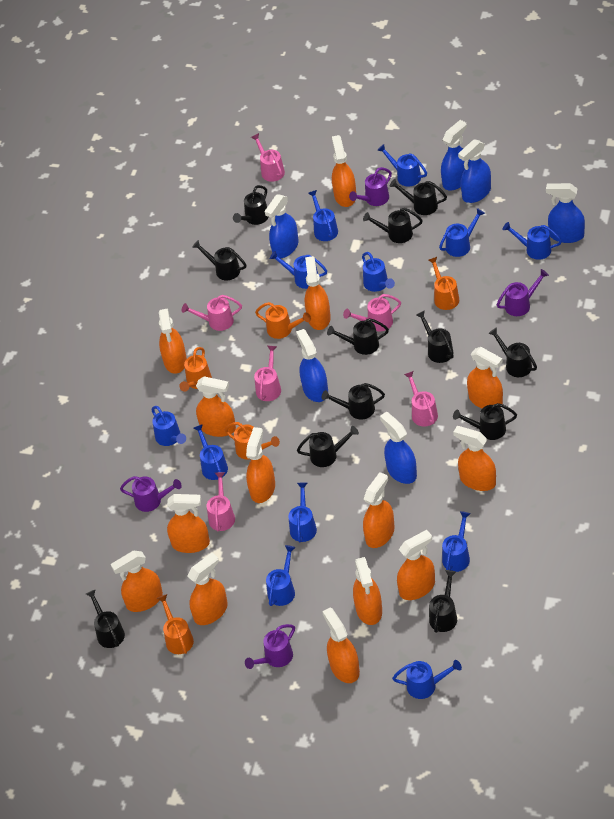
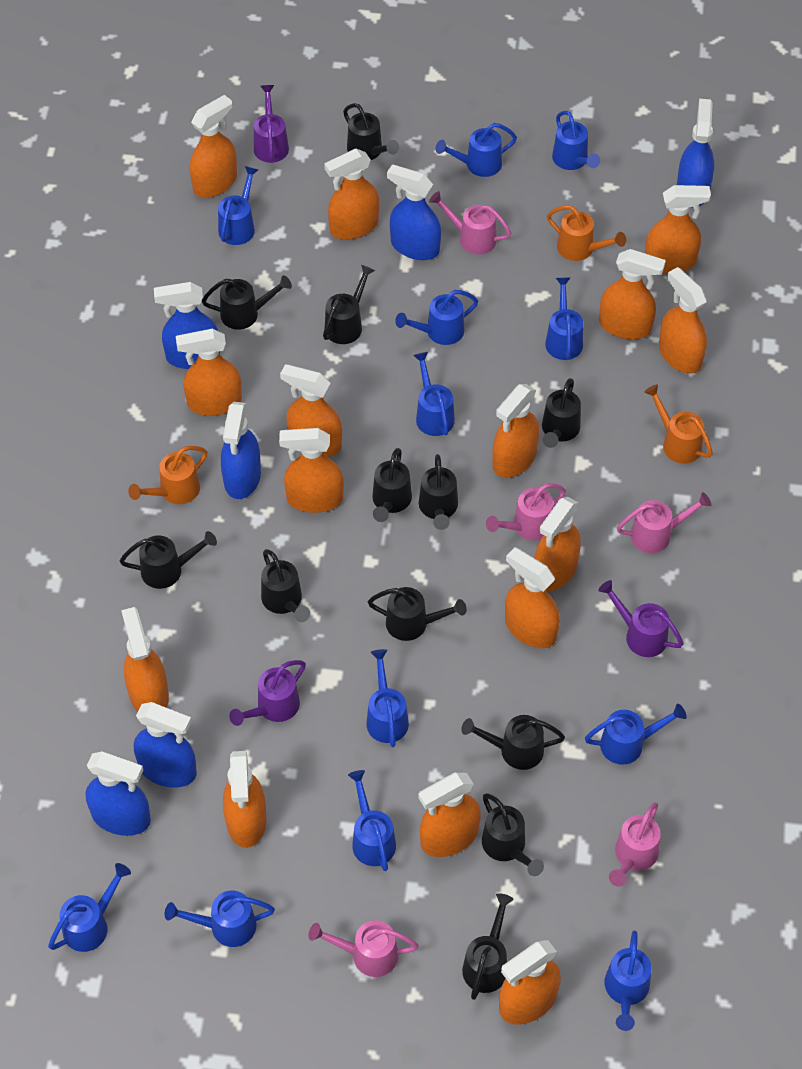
orange spray bottle: [111,551,163,612] [159,308,187,374] [167,494,210,553] [187,553,228,625] [196,376,236,437] [246,427,275,503] [305,256,331,330] [322,608,360,683] [332,135,356,207] [353,557,382,625] [363,472,395,548] [397,530,435,600] [453,426,496,491] [467,347,503,409] = 14 -> [121,607,169,712] [176,329,242,416] [190,95,237,198] [223,751,266,848] [279,428,344,513] [280,364,342,457] [324,149,379,240] [419,772,481,857] [492,384,539,478] [499,940,561,1025] [505,547,560,648] [534,497,581,591] [599,249,666,339] [645,185,711,274] [659,267,707,374] = 15
orange watering can: [157,594,194,654] [179,347,212,392] [225,422,280,459] [255,302,311,339] [429,257,459,310] = 5 -> [128,446,207,504] [547,205,626,261] [644,384,713,464] = 3
pink watering can: [182,295,242,331] [206,472,235,531] [251,133,285,182] [254,346,281,401] [343,294,401,331] [404,371,438,427] = 6 -> [308,920,419,977] [429,191,511,254] [486,483,566,540] [609,802,661,887] [617,492,712,553] = 5
purple watering can: [120,476,182,512] [245,624,295,669] [349,167,392,206] [497,269,549,316] = 4 -> [229,660,306,726] [254,85,289,163] [598,580,683,657] = 3

